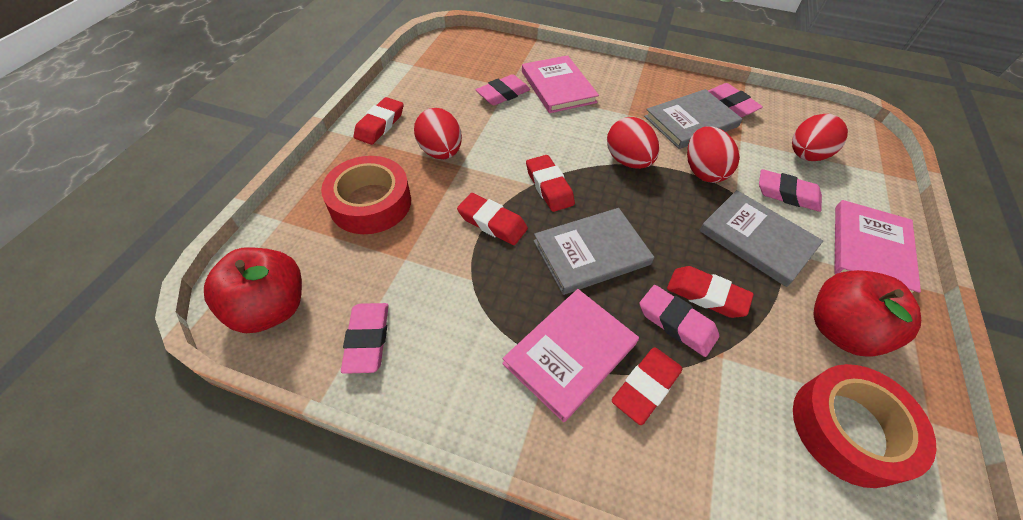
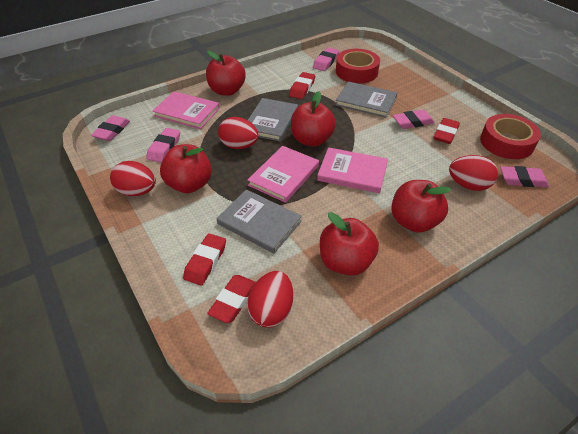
red apple: [204,247,302,333] [813,270,921,357] = 2 -> [160,144,212,193] [206,51,246,96] [291,91,336,147] [320,212,379,276] [391,180,451,233] = 5
red eraser: [354,97,403,145] [457,193,528,245] [526,155,575,212] [612,347,683,425] [667,266,754,318] = 5 -> [183,233,226,286] [207,275,256,323] [289,72,315,99] [434,118,460,144] = 4

